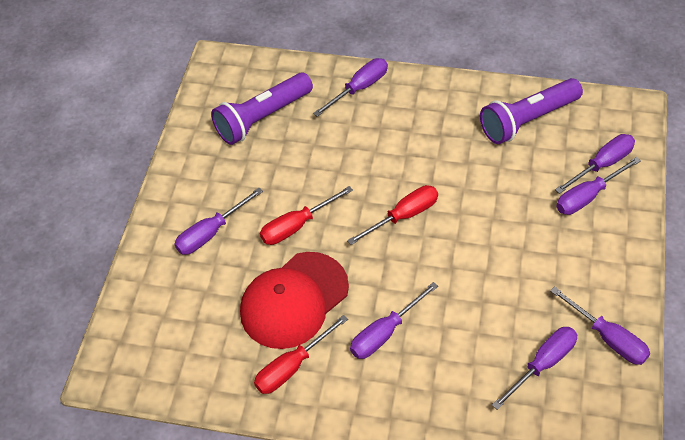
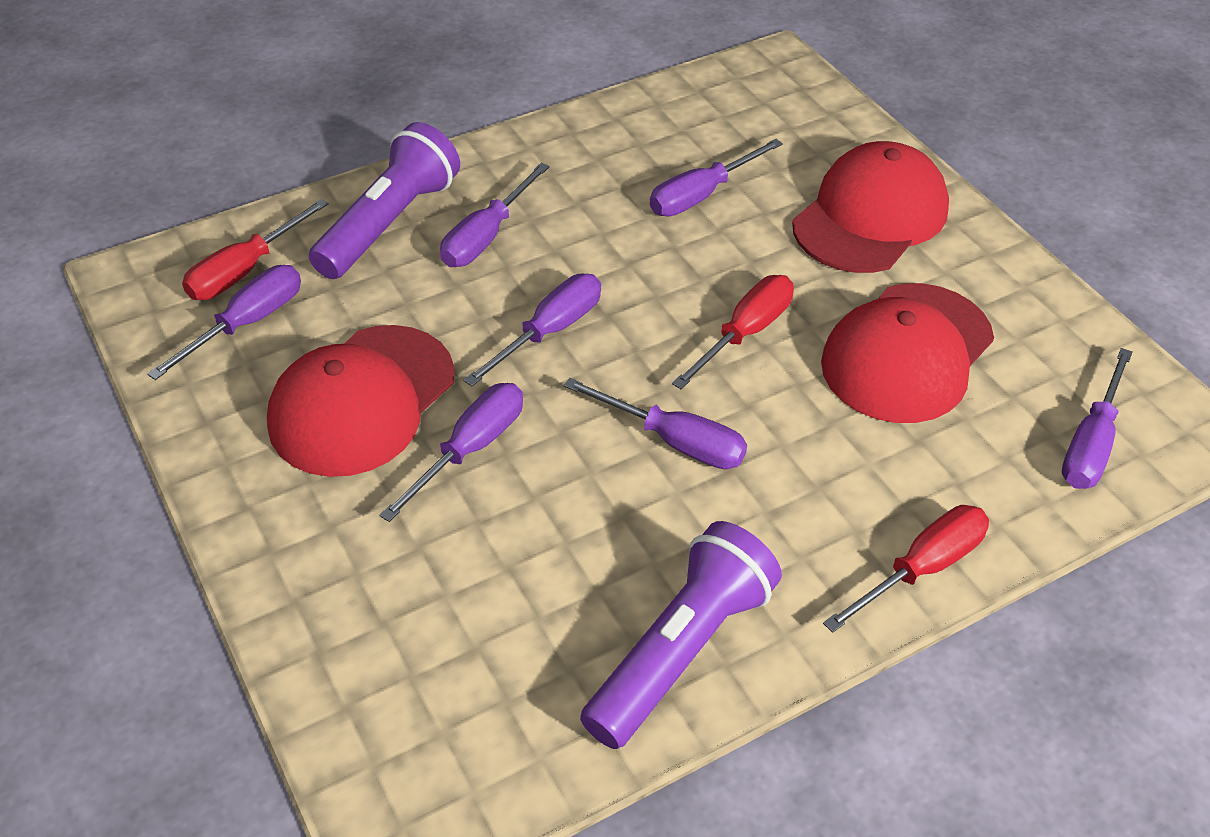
red cap: [240,252,349,349] = 1 -> [267,325,455,477] [792,141,949,273] [821,283,994,423] = 3

